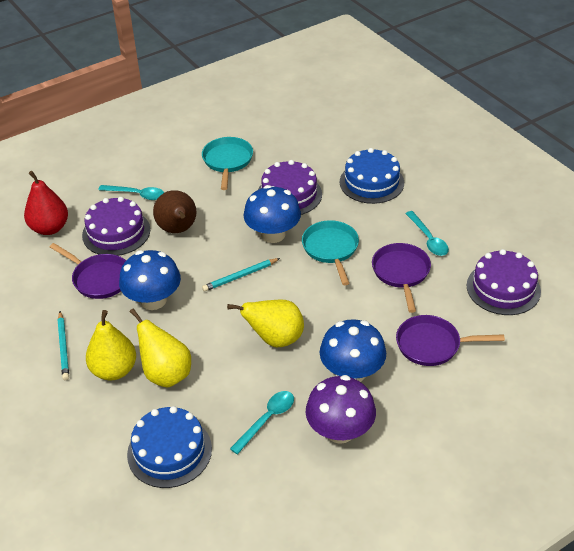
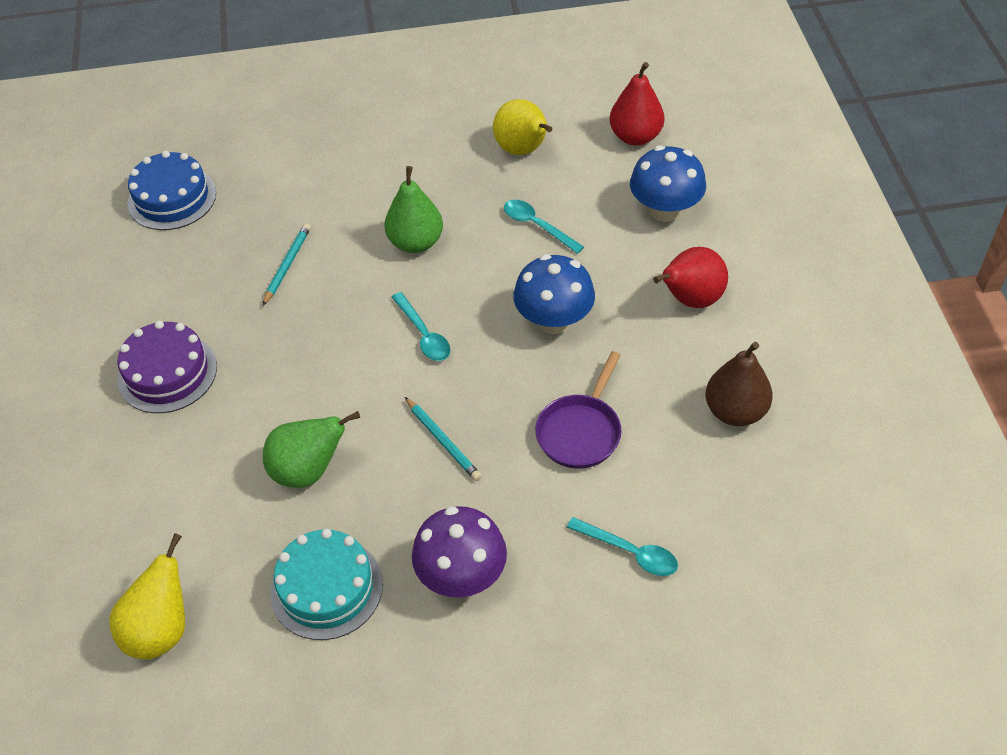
blue cake: [127,406,212,488] [340,148,404,204] = 2 -> [128,151,216,230] = 1
blue mushroom: [119,250,181,310] [244,185,301,243] [320,319,386,382] = 3 -> [513,254,595,334] [630,145,706,222] = 2
green pear: none = 0 -> [263,411,360,488] [384,166,443,253] = 2
purple cake: [82,197,150,256] [258,160,322,215] [467,249,541,315] = 3 -> [117,321,217,413] = 1
purple pan: [50,243,126,299] [372,243,431,313] [396,315,505,366] = 3 -> [535,351,622,469] = 1
red pear: [24,171,68,235] = 1 -> [610,62,664,146] [653,247,728,308] = 2
turquoise cake: none = 0 -> [270,529,383,640] = 1
turquoise pan: [202,137,253,190] [302,220,359,285] = 2 -> none = 0
yellow pear: [86,310,136,380] [130,308,191,388] [227,300,304,347] = 3 -> [109,533,185,660] [493,99,552,155] = 2

